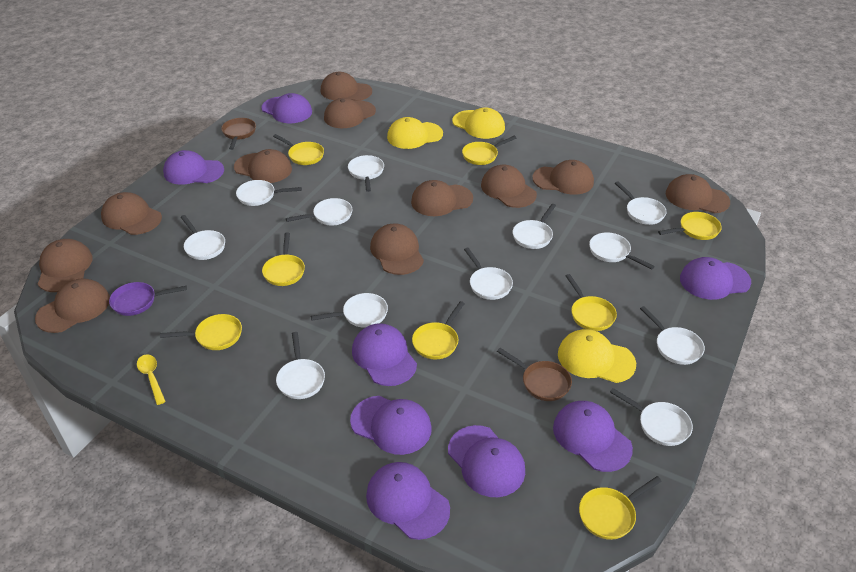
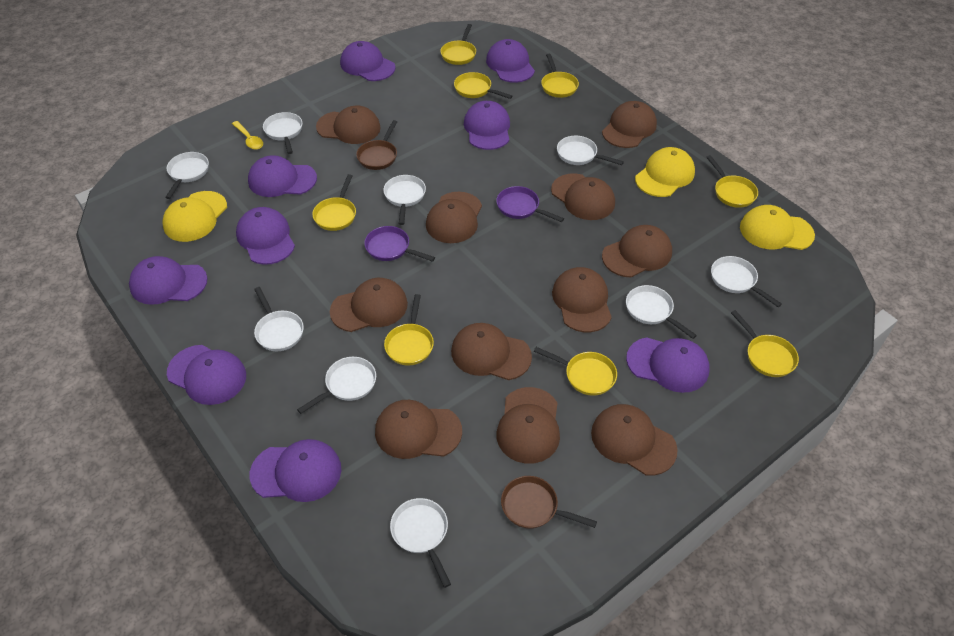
purple cap: [163,150,224,185] [261,93,312,123] [350,396,432,455] [352,323,417,386] [366,462,450,540] [448,425,525,497] [553,401,633,472] [680,257,751,300] = 8 -> [129,256,208,305] [167,345,246,405] [236,207,295,265] [248,155,317,197] [250,439,341,502] [340,41,395,81] [464,101,510,150] [486,39,535,83] [626,337,710,393] = 9
purple pan: [109,282,187,316] = 1 -> [364,226,435,262] [496,186,564,222] = 2
white pan: [181,215,225,260] [236,180,302,206] [276,332,325,399] [286,198,353,226] [311,293,388,328] [348,155,384,192] [464,248,513,300] [513,204,556,249] [589,232,655,269] [610,388,693,446] [615,181,667,225] [640,306,705,365] = 12 -> [165,152,209,199] [254,287,304,351] [263,112,302,154] [297,357,376,414] [384,175,426,225] [390,498,451,588] [557,136,624,165] [626,285,697,339] [711,256,782,307] = 9

